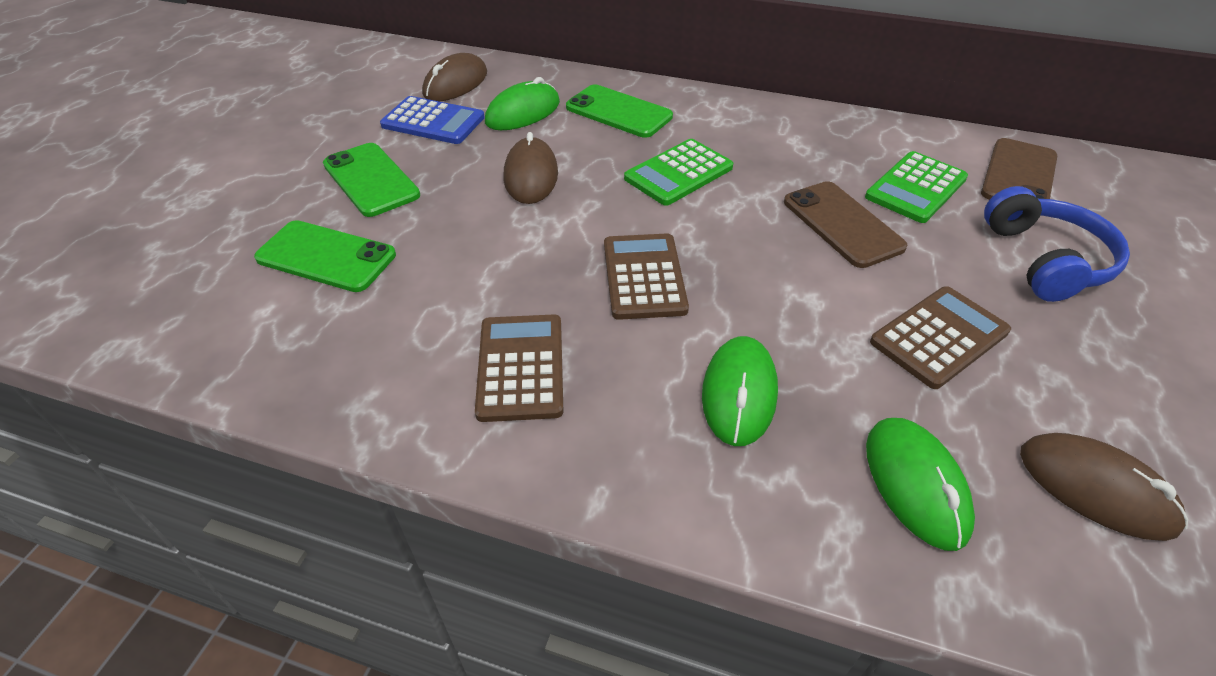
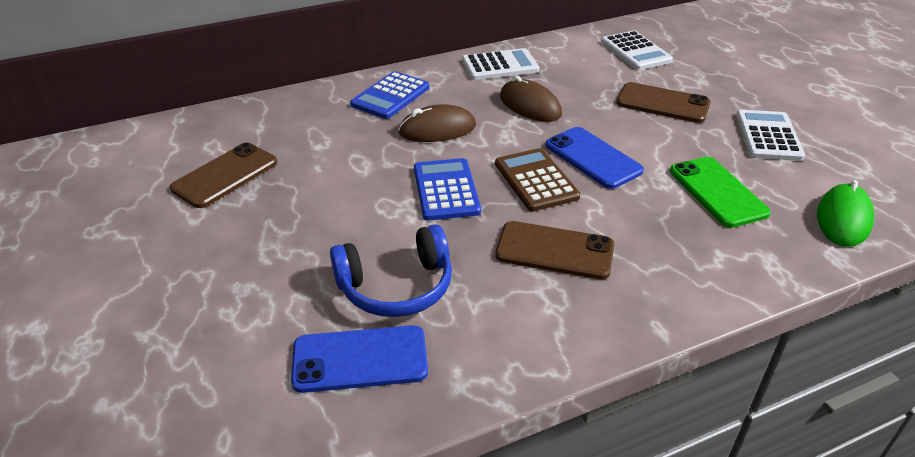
blue calculator: [380,96,485,144] = 1 -> [350,71,430,119] [414,158,481,221] = 2
blue phone: none = 0 -> [291,325,428,393] [545,127,644,189] = 2
brown calculator: [475,314,563,422] [604,233,689,320] [870,286,1011,389] = 3 -> [495,148,580,212] = 1
brown mouse: [422,53,487,101] [504,132,558,204] [1020,433,1188,541] = 3 -> [398,104,476,142] [500,76,562,122] = 2
brown phone: [784,181,908,268] [981,138,1057,200] = 2 -> [170,142,277,208] [495,221,615,280] [617,82,711,123] = 3
green calculator: [624,139,733,206] [865,151,968,223] = 2 -> none = 0
green mouse: [485,77,560,130] [702,336,778,446] [866,418,975,551] = 3 -> [817,180,874,247] = 1
green phone: [254,220,396,292] [323,143,420,217] [566,85,673,138] = 3 -> [670,157,771,228] = 1
white calculator: none = 0 -> [462,48,540,80] [601,30,673,70] [736,110,805,161] = 3

